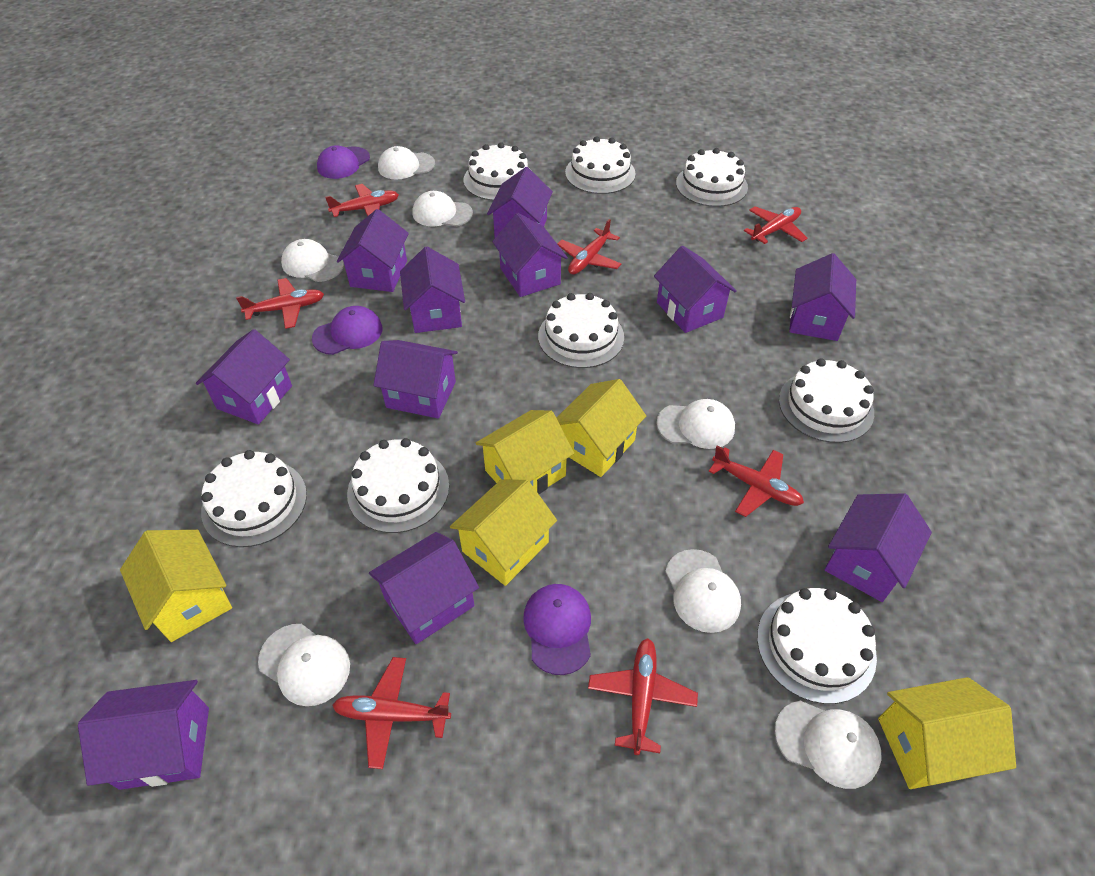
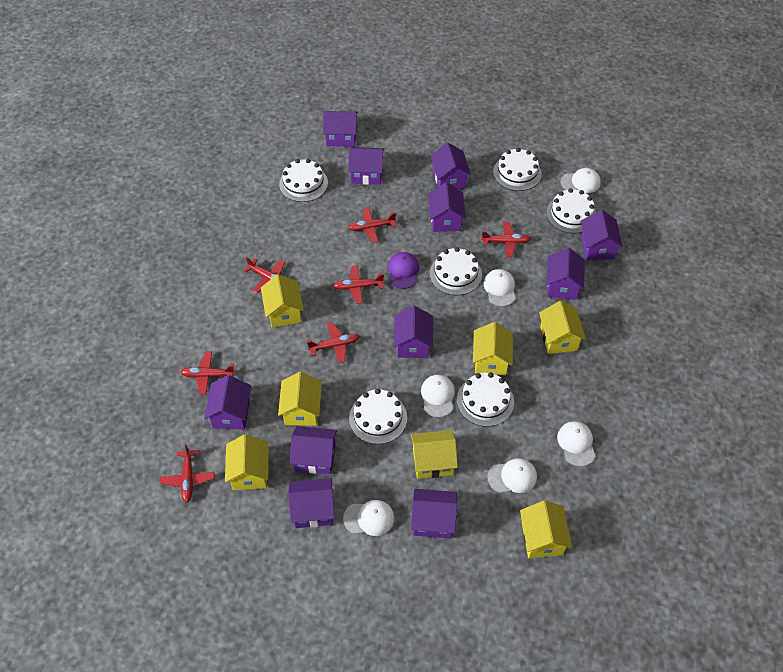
purple cap: [312,306,382,355] [317,145,370,179] [523,584,591,675] = 3 -> [388,252,419,289] = 1
white cake: [201,450,307,547] [347,438,449,533] [464,142,531,201] [538,293,624,368] [565,136,636,194] [676,148,748,207] [757,588,877,704] [779,358,874,443] = 8 -> [279,159,328,202] [349,389,407,444] [430,247,482,295] [457,372,514,427] [493,148,542,191] [546,188,596,233] = 6
white cap: [258,624,350,706] [281,239,344,282] [378,146,435,179] [412,191,473,226] [656,399,735,449] [665,549,741,633] [774,701,881,789] = 7 -> [343,500,394,536] [421,375,455,418] [483,269,516,306] [487,458,537,493] [557,421,595,466] [561,168,601,193] = 6
yellow house: [120,530,232,642] [450,479,557,586] [476,410,574,494] [557,379,646,477] [878,677,1016,789] = 5 -> [225,434,269,490] [261,274,304,328] [278,372,322,426] [411,430,458,479] [473,322,513,375] [520,500,572,558] [539,301,586,354] = 7

